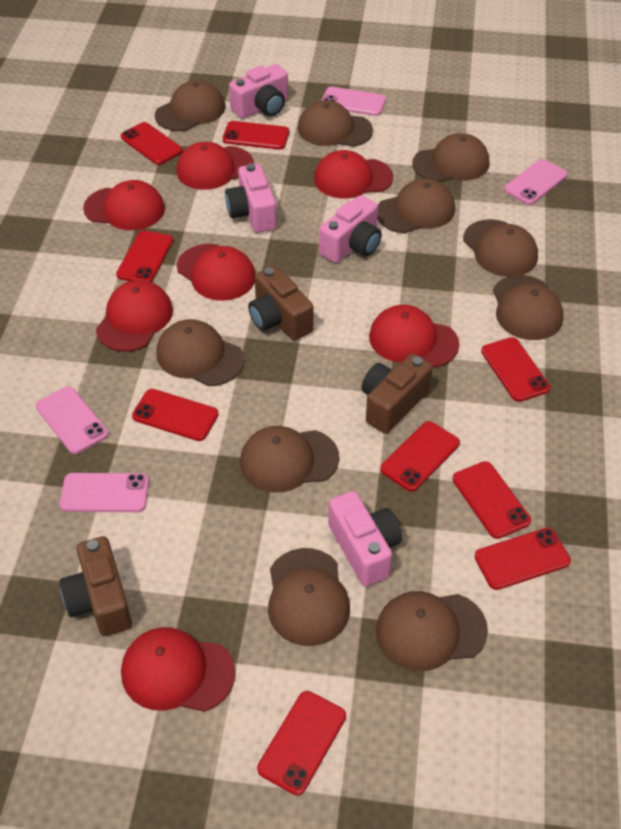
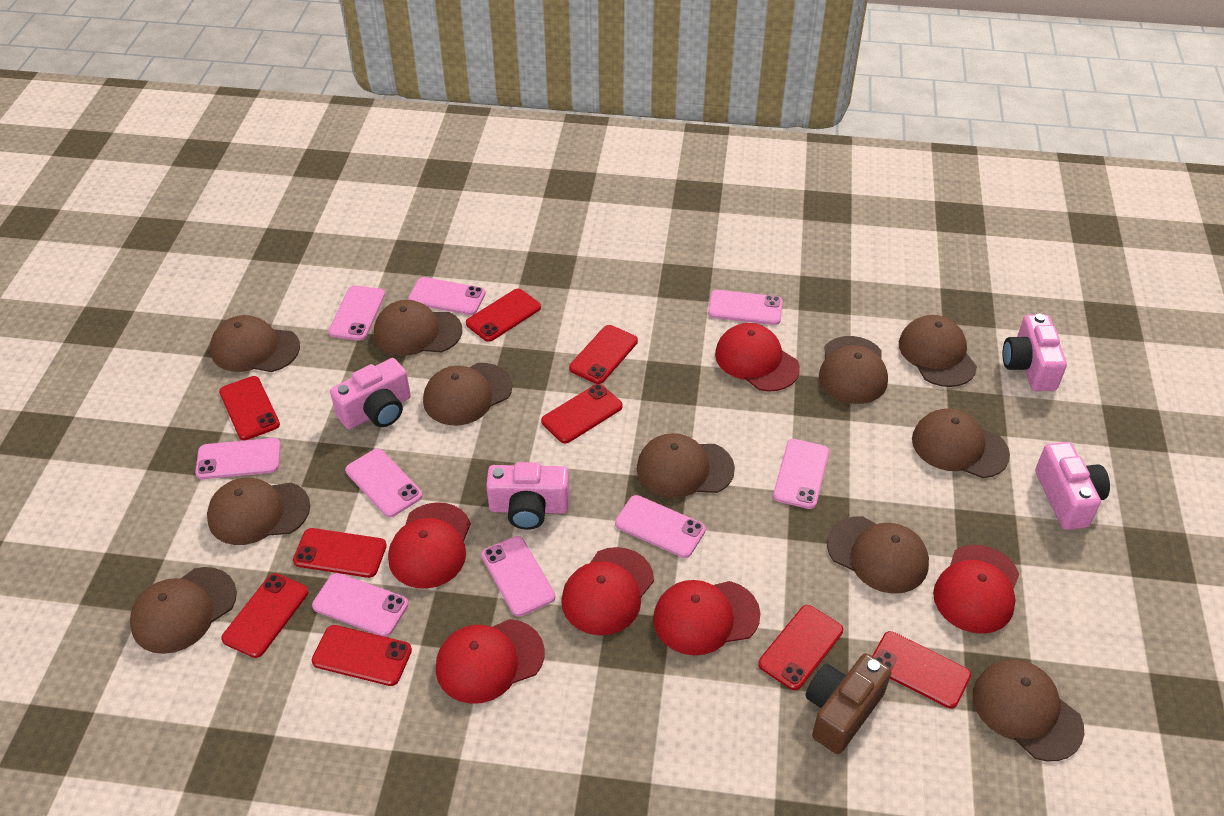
brown camera: [60,536,132,636] [248,266,314,341] [361,354,433,434] = 3 -> [805,653,891,754] = 1
brown cap: [155,80,225,131] [156,319,244,386] [240,426,339,492] [268,548,350,646] [298,100,373,147] [376,591,488,671] [378,179,455,233] [412,133,489,182] [463,219,538,277] [493,275,563,340] = 10 -> [130,567,237,654] [207,478,310,545] [210,315,300,372] [374,300,462,356] [423,363,512,425] [637,433,735,498] [819,336,888,404] [827,516,929,594] [899,315,977,387] [912,408,1010,478] [973,659,1084,761] = 11
pink phone: [36,386,108,454] [60,473,149,512] [321,86,386,116] [504,159,568,205] = 4 -> [195,438,281,479] [312,573,409,637] [328,285,385,341] [345,449,423,517] [408,277,485,315] [481,536,555,617] [615,495,706,558] [708,290,783,325] [773,439,829,509] = 9
red cap: [83,180,165,230] [96,280,173,352] [121,627,235,712] [177,142,254,190] [177,244,255,301] [314,150,393,199] [369,305,460,368] = 7 -> [388,502,471,589] [436,619,544,704] [561,547,654,635] [653,580,761,655] [715,323,800,392] [933,545,1019,634] = 6

